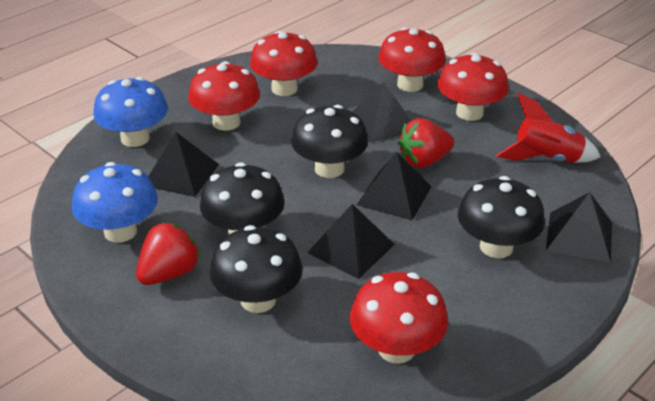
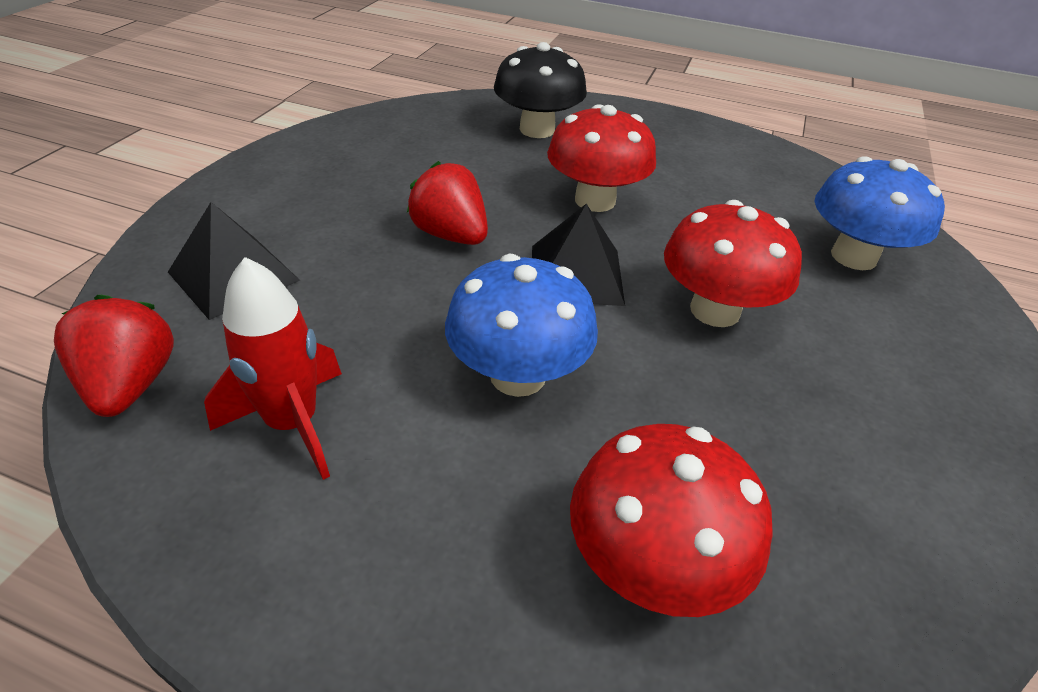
black mushroom: [200,162,285,235] [210,225,303,313] [291,105,368,178] [458,176,545,258] = 4 -> [494,42,587,138] = 1
black pyramid: [148,132,219,197] [307,204,395,279] [352,82,411,143] [357,153,431,220] [546,192,612,262] = 5 -> [168,202,300,320] [532,204,625,306] = 2
red mushroom: [188,61,260,131] [250,31,318,96] [350,272,448,364] [378,27,446,92] [438,52,509,121] = 5 -> [547,104,656,212] [570,424,773,617] [664,200,802,327] = 3

